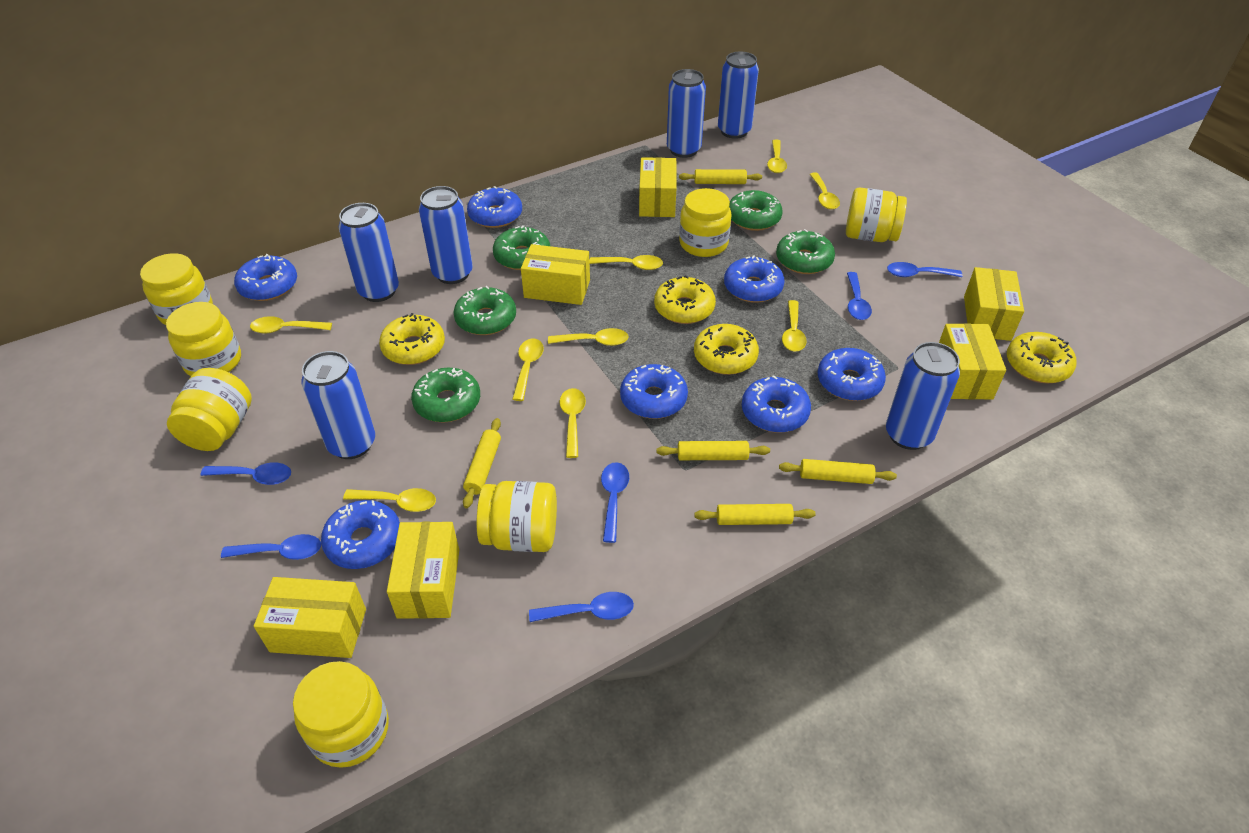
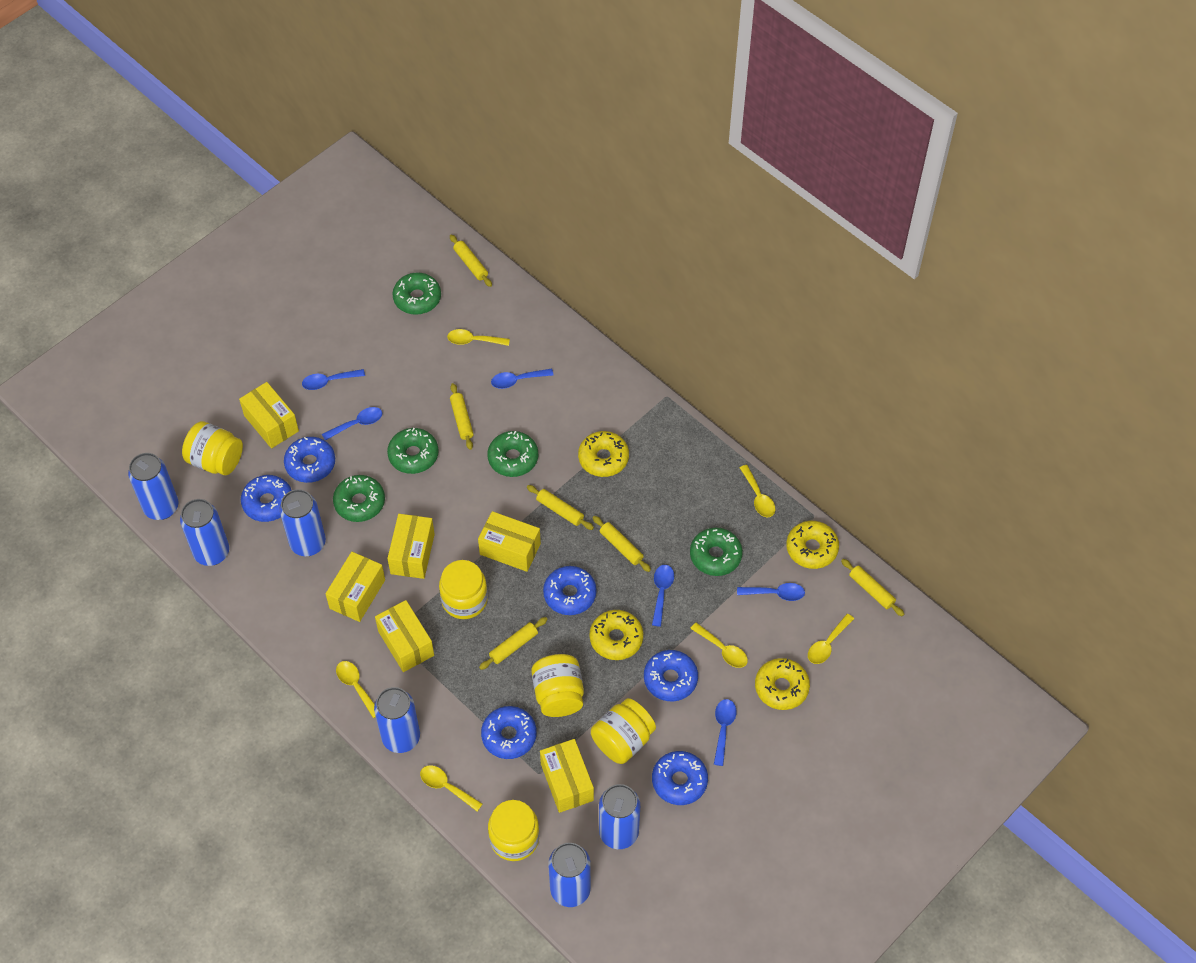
blue donut: [234,254,297,301] [321,500,400,569] [467,186,522,228] [620,364,688,419] [724,255,785,303] [742,375,811,433] [818,348,886,401] = 7 -> [241,475,292,522] [284,437,335,483] [481,706,537,759] [543,566,597,615] [644,650,698,701] [652,751,708,805] = 6
yellow jar: [140,253,213,325] [166,302,241,376] [167,368,252,451] [293,661,389,768] [477,481,557,552] [679,188,732,257] [846,188,907,242] = 7 -> [182,421,243,475] [439,560,488,619] [488,800,540,861] [531,654,584,717] [591,698,656,764] = 5
yellow rolling pin: [463,418,501,508] [656,441,770,460] [679,169,762,184] [694,504,815,525] [779,459,897,484] = 5 -> [450,235,492,287] [450,383,473,450] [479,617,548,670] [527,485,594,530] [593,516,651,572] [841,559,904,616] = 6
yellow spoon: [250,316,332,334] [343,488,436,512] [512,338,544,401] [548,328,629,346] [559,388,586,458] [589,255,663,270] [767,139,787,173] [782,300,807,352] [810,172,840,209] = 9 -> [336,661,376,718] [420,765,483,811] [447,329,510,346] [690,623,748,668] [740,465,775,517] [808,614,854,664] = 6

